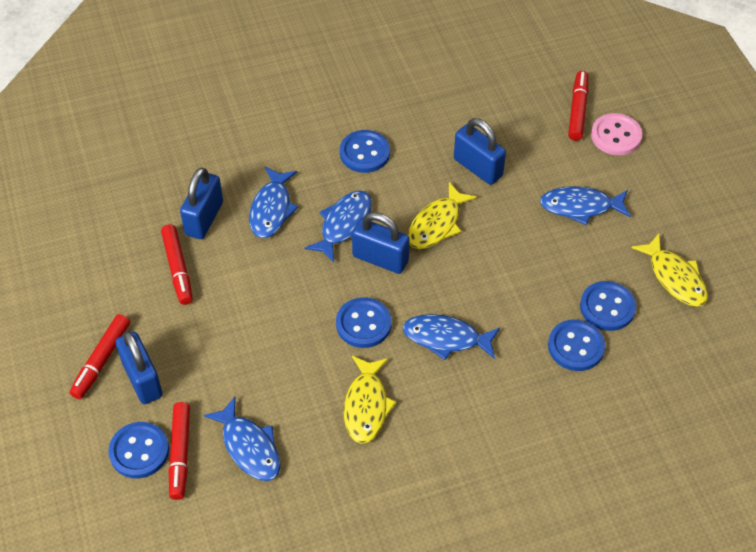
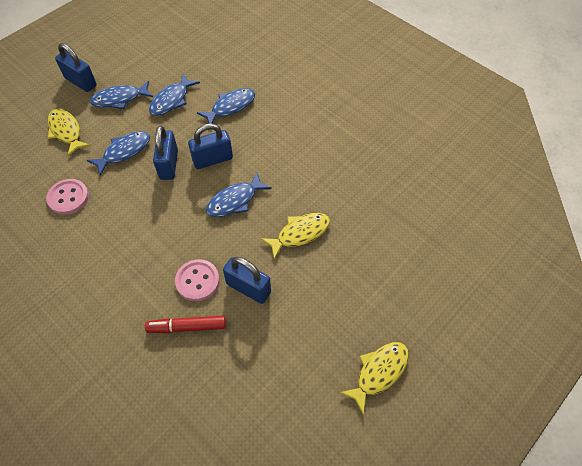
blue button: [108,422,169,478] [336,297,392,348] [340,130,390,173] [548,319,605,371] [580,281,636,331] = 5 -> none = 0
pink button: [591,113,642,155] = 1 -> [46,179,89,215] [175,259,219,301] = 2
red marker: [70,314,130,399] [161,224,193,305] [169,402,190,500] [568,71,588,141] = 4 -> [145,315,226,333] = 1

